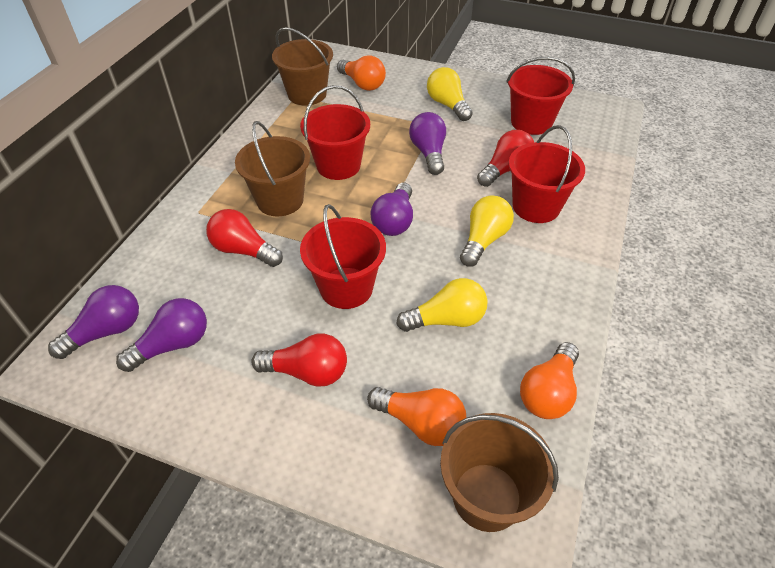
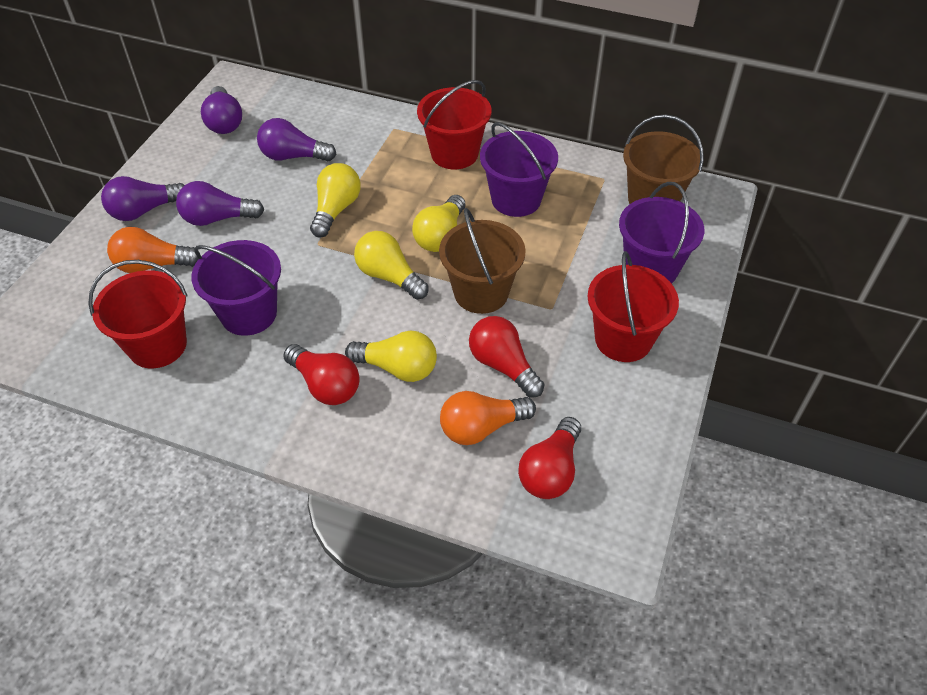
brown bucket: [235,121,310,216] [272,27,333,106] [440,413,559,532] = 3 -> [439,208,526,314] [623,114,704,204] = 2
orange light bulb: [337,55,386,91] [367,387,466,446] [520,342,579,419] = 3 -> [107,227,200,273] [440,391,536,445] = 2
purple bucket: none = 0 -> [191,240,281,336] [480,122,558,217] [619,182,704,284] = 3
red bucket: [300,85,370,180] [300,204,386,309] [506,57,575,135] [509,125,585,223] = 4 -> [88,260,188,368] [417,80,491,169] [587,251,679,362] = 3
yellow light bulb: [396,278,488,332] [427,67,473,121] [460,195,514,267] = 3 -> [310,163,361,238] [345,331,437,382] [354,231,429,300] [412,195,465,252] = 4

